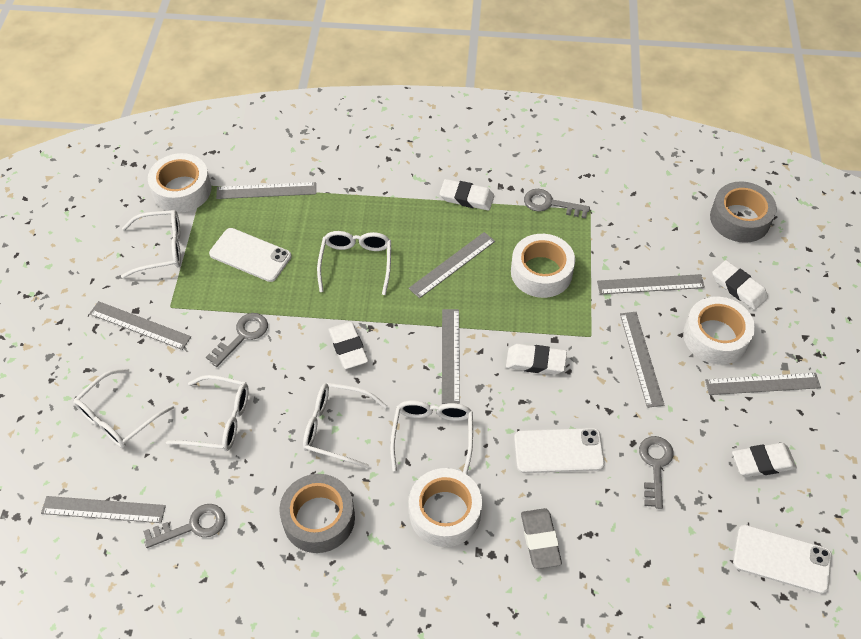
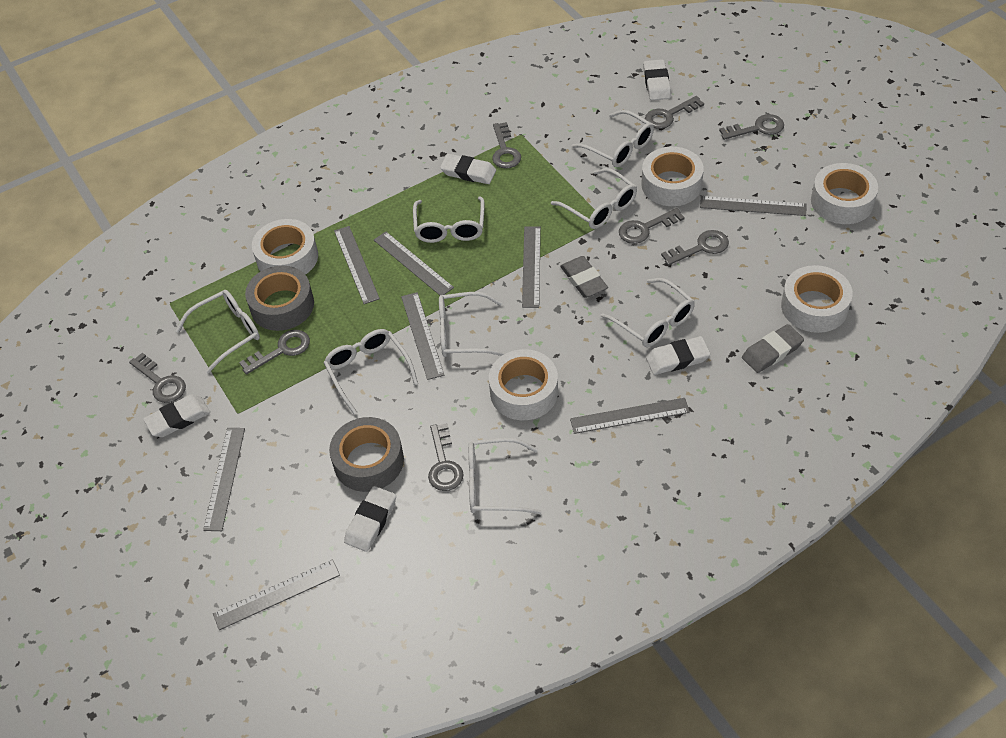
grey eraser: [521,508,562,569] = 1 -> [560,256,608,298] [742,324,804,373] = 2
grey key: [143,504,225,548] [206,313,268,367] [524,189,590,218] [639,436,674,509] = 4 -> [129,353,186,403] [239,330,310,375] [428,423,464,491] [492,122,521,169] [619,208,685,244] [645,96,704,129] [661,230,729,265] [719,114,784,140] = 8
white glasses: [74,368,174,448] [121,210,181,278] [166,375,249,451] [303,383,387,468] [317,231,391,295] [390,400,473,474] = 6 -> [176,290,260,373] [324,329,418,414] [413,196,485,243] [439,292,506,357] [468,438,541,514] [551,168,637,229] [572,110,654,167] [601,278,695,347] = 8
white phone: [209,228,291,282] [514,428,605,473] [733,525,832,594] = 3 -> none = 0
white tape: [148,153,211,213] [409,468,482,547] [511,234,575,298] [683,297,755,364] = 4 -> [252,219,318,275] [489,349,558,420] [641,147,704,206] [781,265,853,333] [811,163,878,224] = 5

